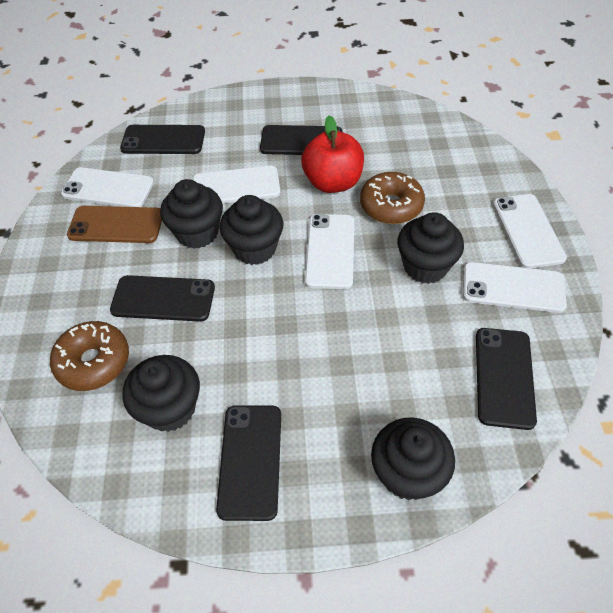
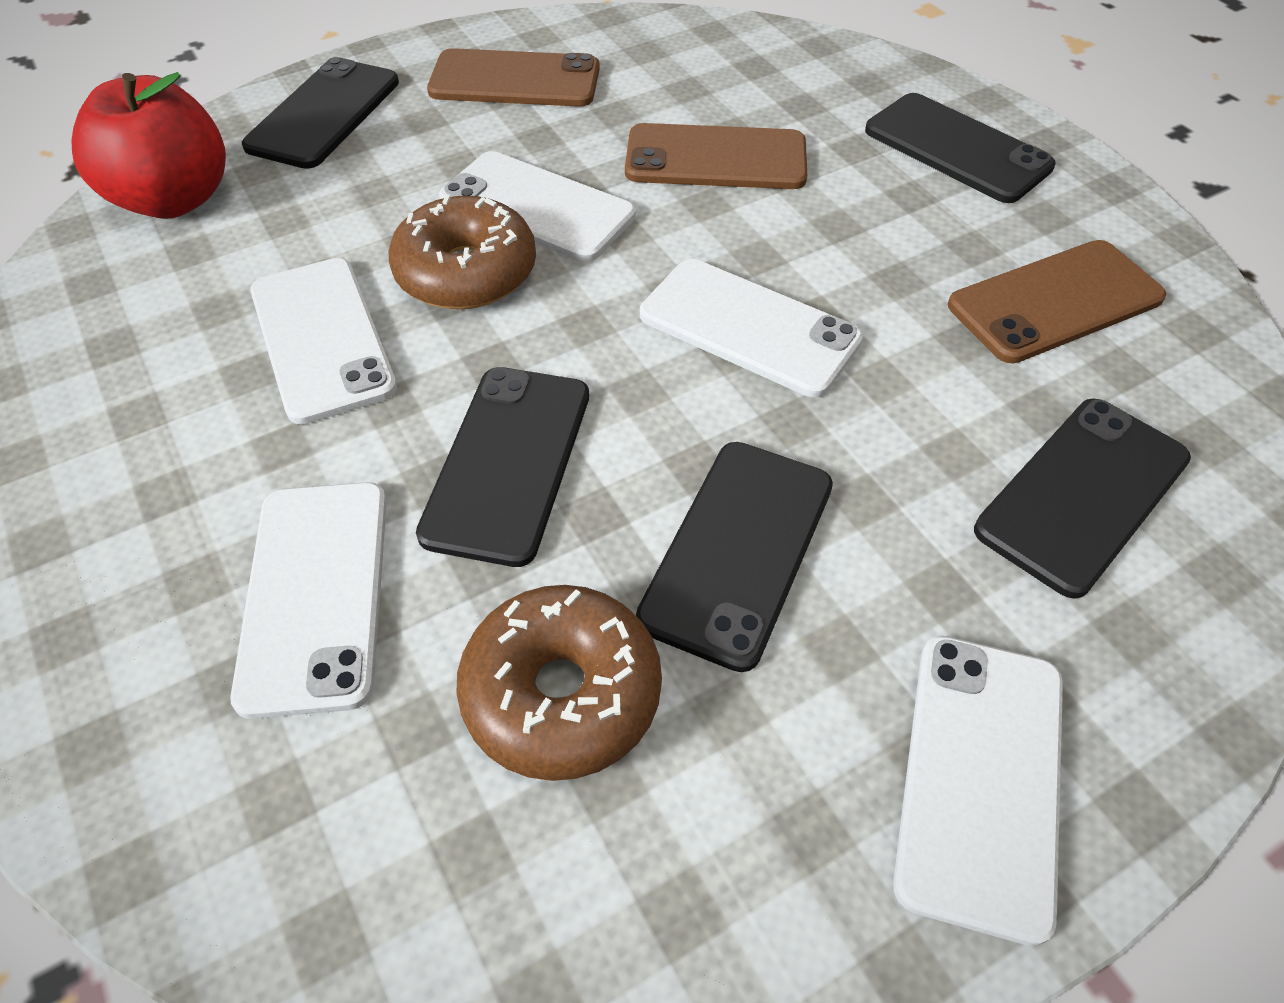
black cupcake: [122,355,200,432] [160,179,223,249] [220,195,283,265] [371,417,455,500] [397,212,464,284] = 5 -> none = 0
brown phone: [67,206,162,243] = 1 -> [427,48,600,107] [625,123,807,189] [948,240,1166,363] = 3

